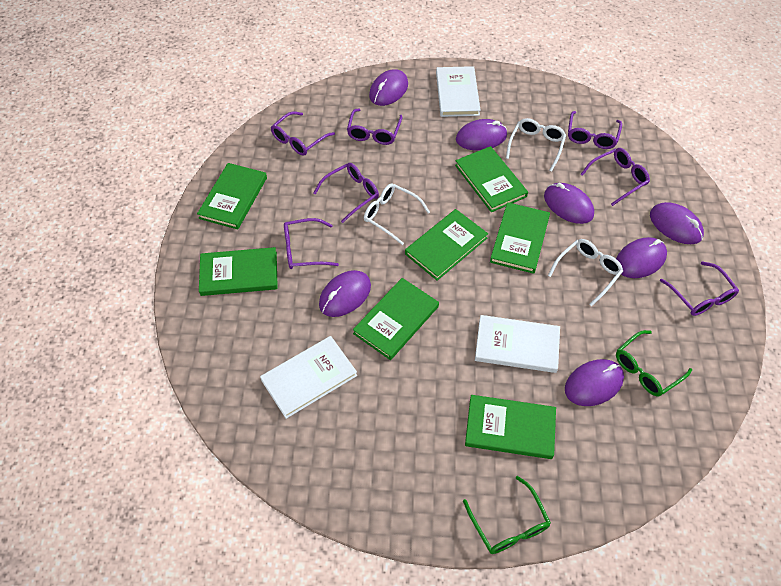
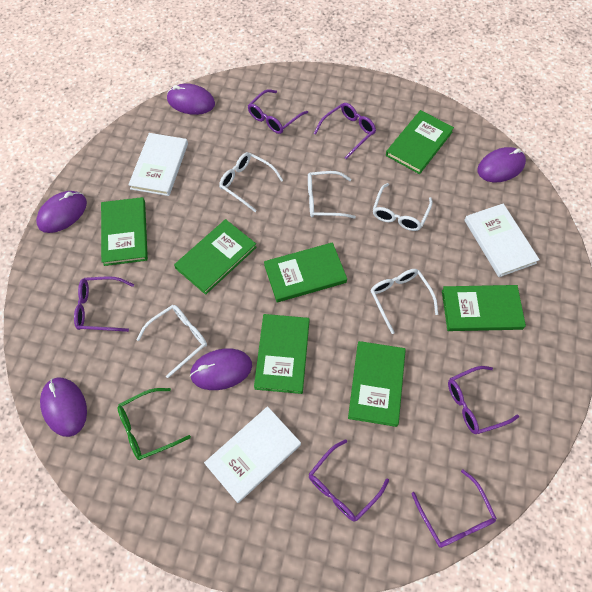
green glasses: [463,476,551,554] [616,330,692,396] = 2 -> [117,388,191,460] = 1
purple glasses: [271,111,335,156] [284,218,339,269] [314,163,379,223] [347,109,403,145] [568,111,622,149] [581,148,650,206] [660,261,739,316] = 7 -> [74,276,134,332] [248,89,308,134] [309,439,389,521] [314,103,376,159] [411,469,497,548] [448,366,519,434] = 6
purple mouse: [319,270,371,317] [369,69,408,106] [456,119,507,150] [544,183,594,224] [565,359,624,406] [616,237,667,278] [650,202,704,244] = 7 -> [36,191,87,233] [40,377,87,437] [167,84,215,115] [190,349,252,390] [477,147,526,182] = 5
white glasses: [364,183,430,245] [506,118,566,172] [548,239,623,306] = 3 -> [137,305,207,378] [219,152,283,212] [308,171,356,218] [370,269,438,334] [373,183,433,231] = 5

